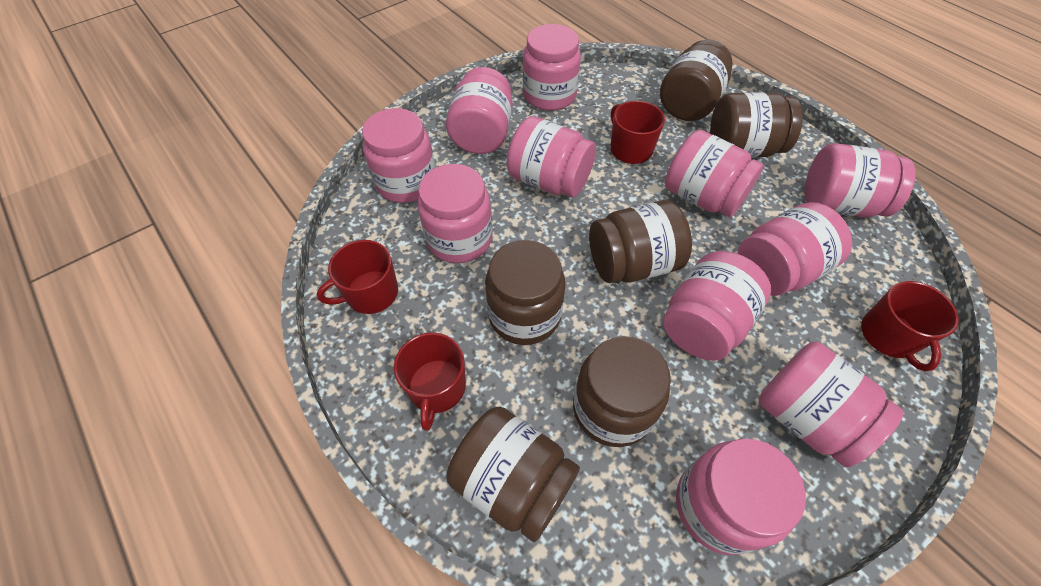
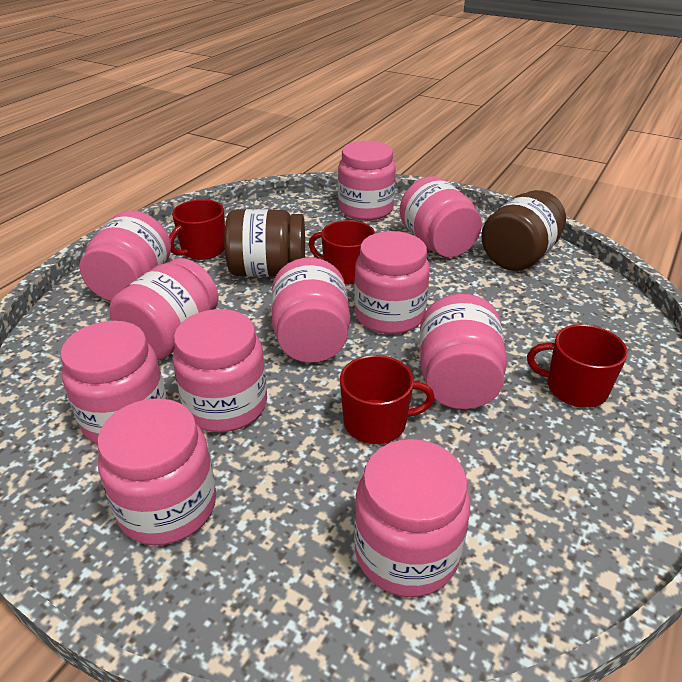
brown jar: [447,407,580,542] [485,240,566,345] [573,336,671,447] [589,200,692,283] [660,40,733,121] [710,92,803,158] = 6 -> [224,209,305,277] [481,190,566,271] = 2

